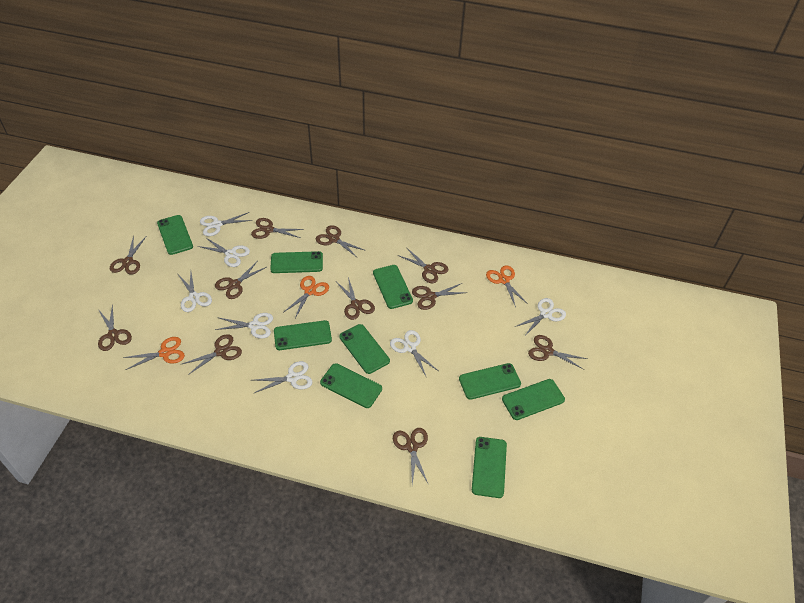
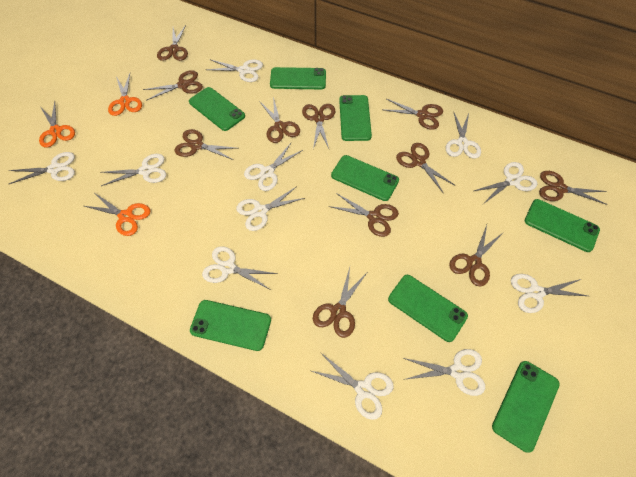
green phone: [157,215,193,255] [270,251,323,273] [274,320,332,350] [320,363,382,408] [339,324,390,374] [373,265,413,309] [459,363,521,400] [472,437,507,498] [502,379,565,420] = 9 -> [189,87,245,131] [190,300,271,351] [270,67,326,89] [331,155,399,201] [339,95,372,141] [388,275,468,342] [492,361,560,453] [525,199,600,252] = 8
white scissors: [177,272,212,312] [198,237,250,267] [200,212,252,236] [215,313,273,339] [253,361,313,393] [390,330,438,378] [515,298,566,337] = 7 -> [9,152,75,184] [101,154,166,186] [202,246,278,289] [206,59,263,82] [236,186,305,231] [244,143,303,191] [312,352,394,420] [403,349,485,396] [446,111,481,159] [474,162,537,204] [511,274,588,313] = 11

